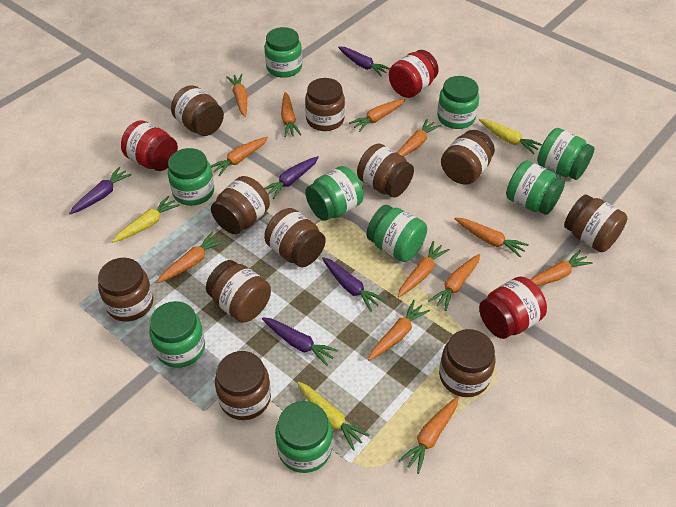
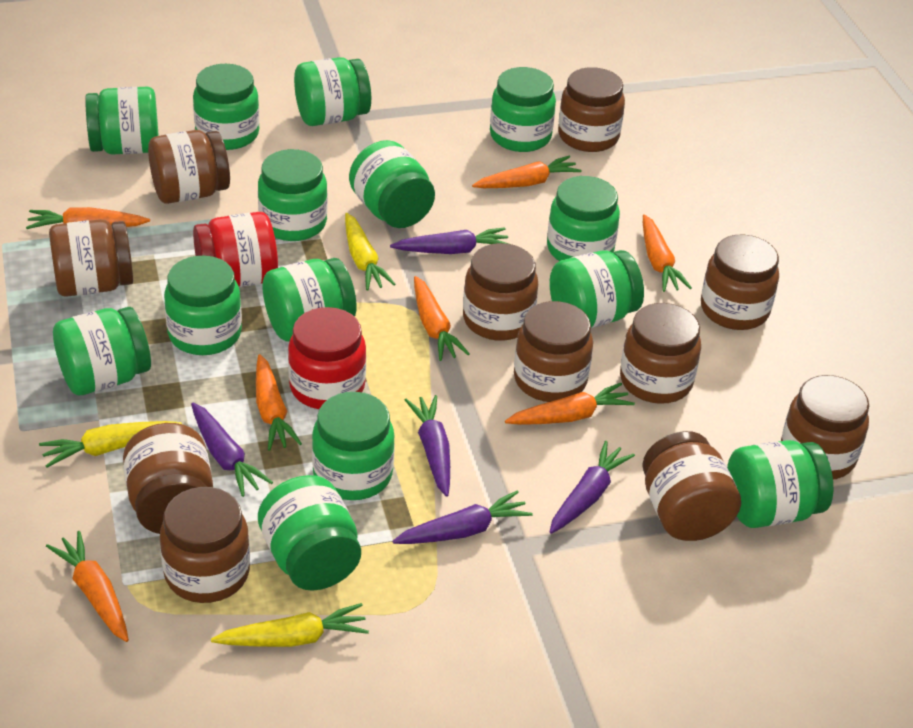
green jar: [149,301,205,368] [168,148,214,206] [265,27,302,78] [275,401,332,473] [305,166,364,221] [366,205,427,262] [437,76,479,129] [506,161,565,215] [537,128,594,180] = 9 -> [53,307,151,395] [85,87,159,155] [164,256,242,355] [193,64,260,150] [258,149,328,241] [258,475,361,591] [262,258,356,341] [294,57,371,126] [312,392,395,500] [349,140,435,228] [490,67,556,152] [547,176,620,261] [550,250,644,328] [727,440,833,528] = 14
orange carrot: [157,232,225,283] [211,137,268,176] [227,74,247,117] [281,92,301,137] [349,99,405,132] [368,300,430,361] [397,119,441,157] [398,241,450,298] [398,396,459,474] [428,254,480,311] [454,218,529,257] [530,250,593,286] = 12 -> [26,207,150,229] [46,531,129,642] [256,354,302,451] [414,276,470,361] [472,156,582,188] [505,383,635,425] [643,214,692,292] = 7
red jar: [121,120,178,171] [389,50,439,98] [479,276,547,339] = 3 -> [193,212,278,287] [288,307,366,409] = 2

